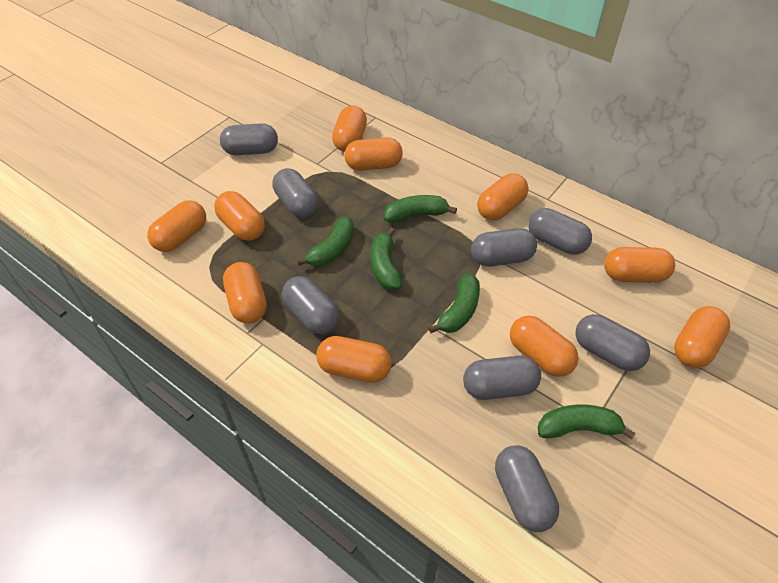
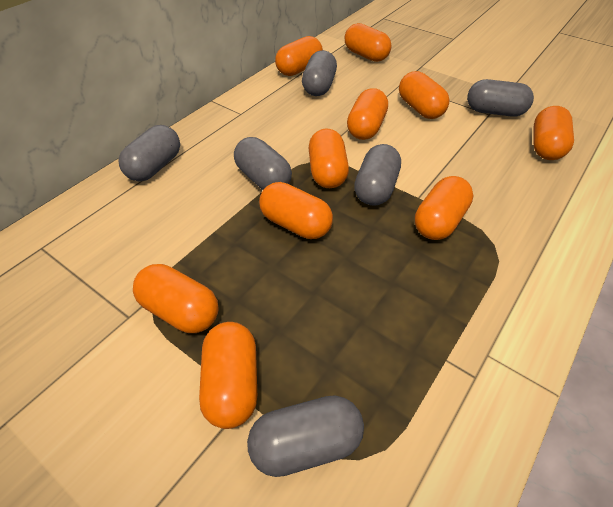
green banana: [297,216,354,267] [370,228,402,290] [384,195,457,223] [428,273,480,333] [538,405,635,439] = 5 -> none = 0
grey capsule: [220,123,278,155] [273,168,319,218] [282,276,339,334] [463,356,541,400] [471,228,537,266] [495,445,559,532] [528,208,592,255] [576,314,650,371] = 8 -> [119,125,180,181] [234,137,292,190] [247,395,364,477] [302,50,337,96] [354,144,401,206] [467,79,534,117] = 6

